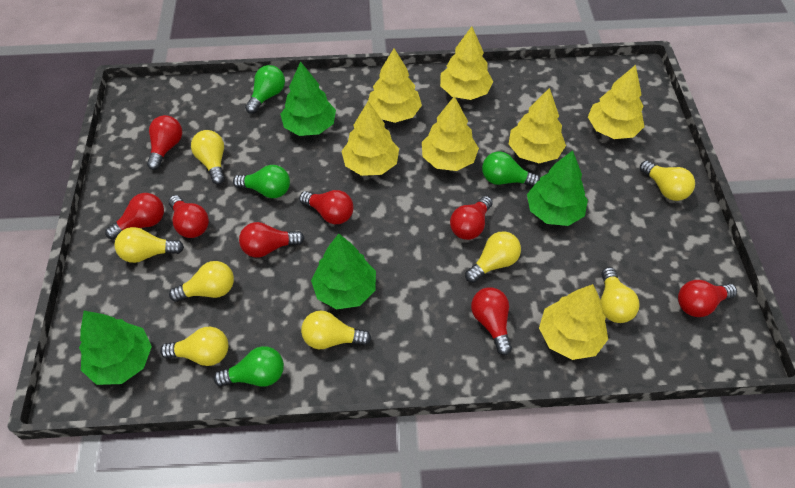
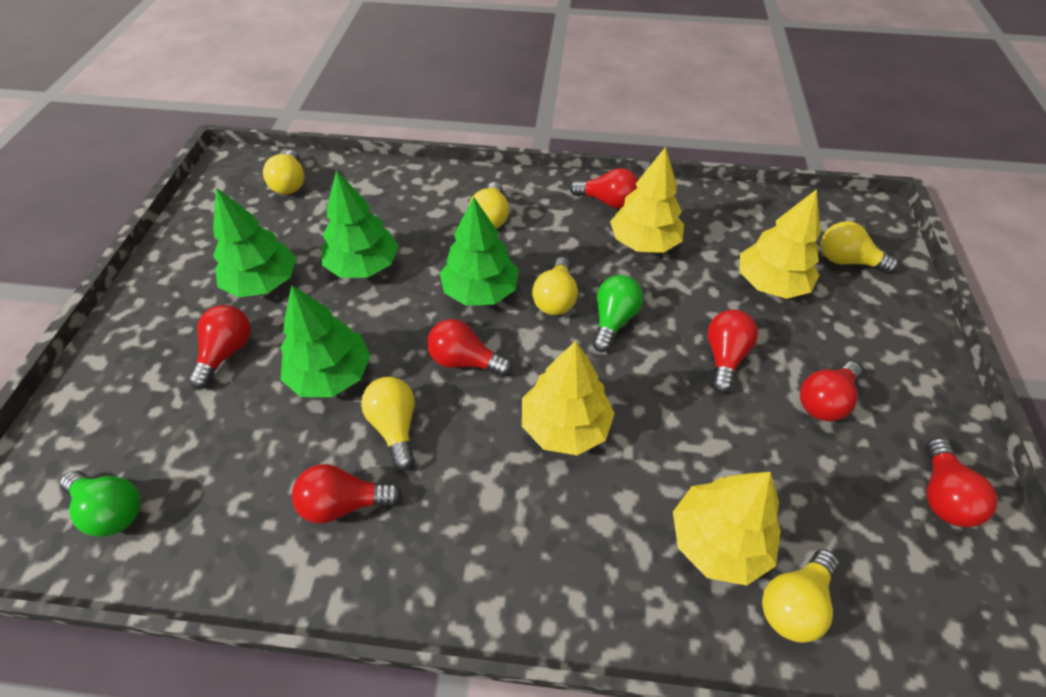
green light bulb: [214,346,284,387] [233,165,290,198] [245,65,285,114] [482,152,540,187] = 4 -> [60,471,141,537] [592,275,643,352] = 2
red light bulb: [105,193,164,240] [147,115,182,170] [168,195,209,238] [239,222,305,258] [299,190,354,224] [450,196,493,240] [471,287,512,355] [678,280,737,317] = 8 -> [188,305,251,389] [292,464,402,524] [427,319,512,377] [570,168,638,209] [707,310,758,393] [800,361,862,421] [926,438,998,527] = 7
yellow light bulb: [115,227,184,263] [160,327,228,366] [169,261,234,302] [191,130,225,185] [301,311,371,349] [465,231,521,283] [601,267,640,323] [640,161,695,201] = 8 -> [263,150,304,194] [361,377,415,471] [469,182,509,229] [532,257,578,315] [762,549,839,643] [821,221,898,274] = 6
yellow tree: [341,101,399,176] [368,49,422,123] [422,96,479,171] [440,26,493,100] [509,88,566,163] [539,284,608,360] [588,65,644,139] = 7 -> [522,341,615,455] [610,147,684,253] [673,472,781,586] [740,189,821,299] = 4

